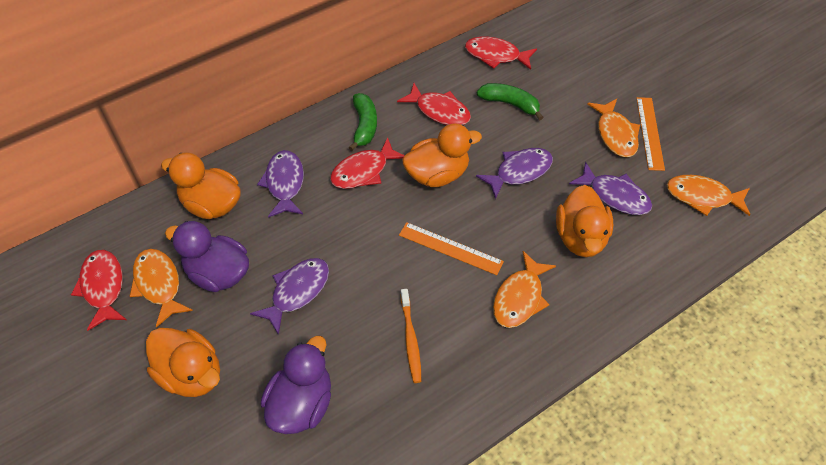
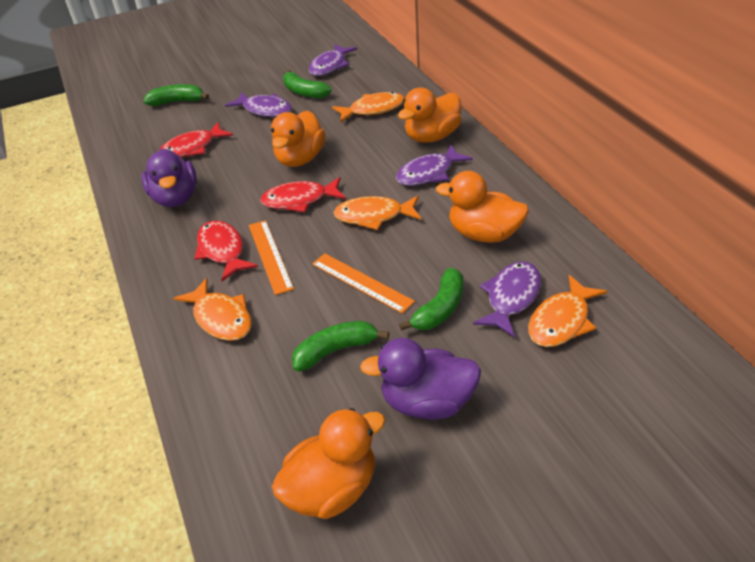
green banana: [348,93,377,151] [477,83,544,121] = 2 -> [143,84,209,106] [283,70,332,98] [292,321,389,372] [399,268,463,331] = 4
orange toothbrush: [401,289,422,383] = 1 -> none = 0
red fish: [71,250,126,331] [330,137,405,189] [397,83,471,125] [465,36,537,70] = 4 -> [160,122,233,158] [194,221,258,281] [260,177,346,212] = 3

